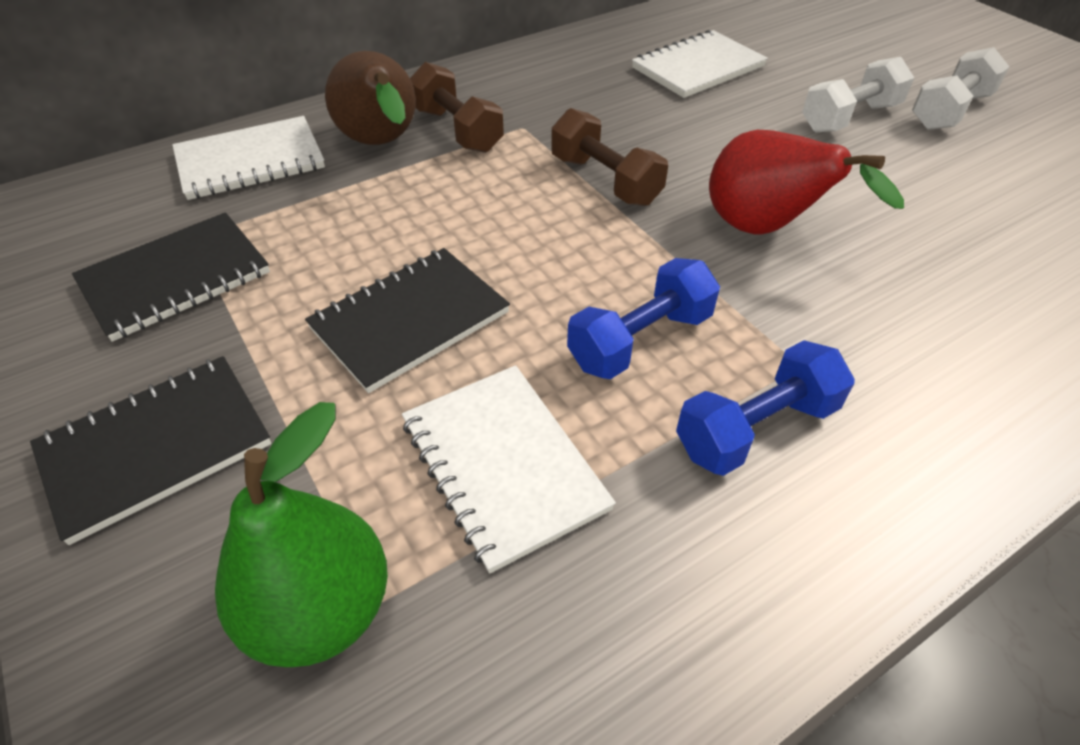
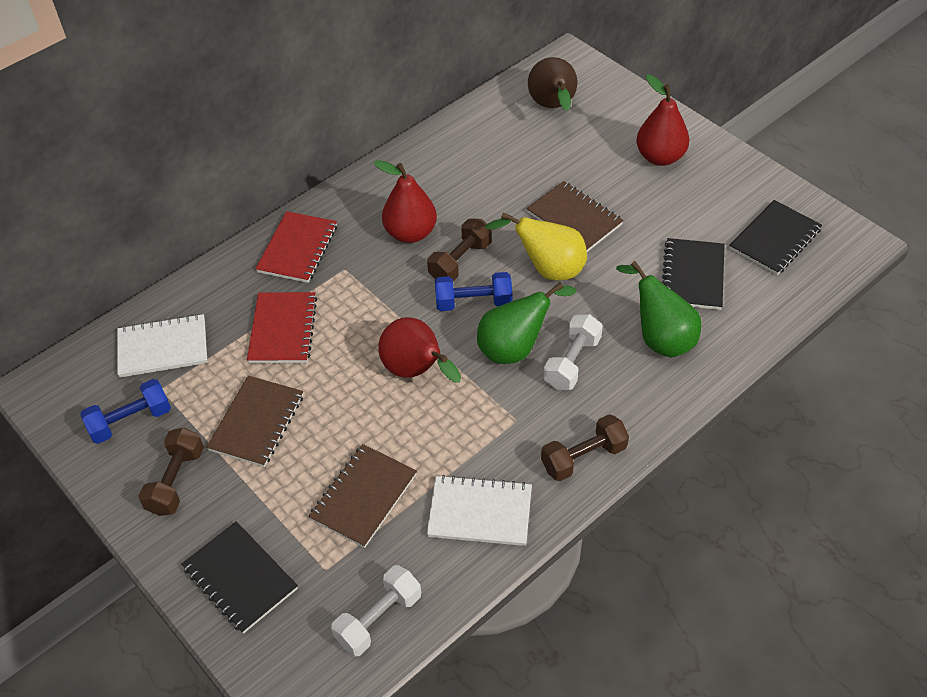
brown dumbbell: [410,62,504,153] [551,108,668,206] = 2 -> [139,428,204,516] [427,219,492,281] [541,414,629,481] = 3
brown notebook: none = 0 -> [206,376,303,467] [309,444,417,548] [527,181,624,252] = 3
green pear: [215,402,388,667] = 1 -> [477,282,576,364] [616,261,702,357] = 2
red notebook: none = 0 -> [247,292,317,363] [255,211,337,283] = 2
red pear: [709,130,904,235] = 1 -> [374,160,437,243] [378,317,461,383] [636,74,689,166] = 3
white notebook: [172,116,325,200] [402,365,616,574] [632,30,768,98] = 3 -> [117,314,208,377] [427,475,532,546] = 2
yellow pear: none = 0 -> [485,212,587,281] = 1

